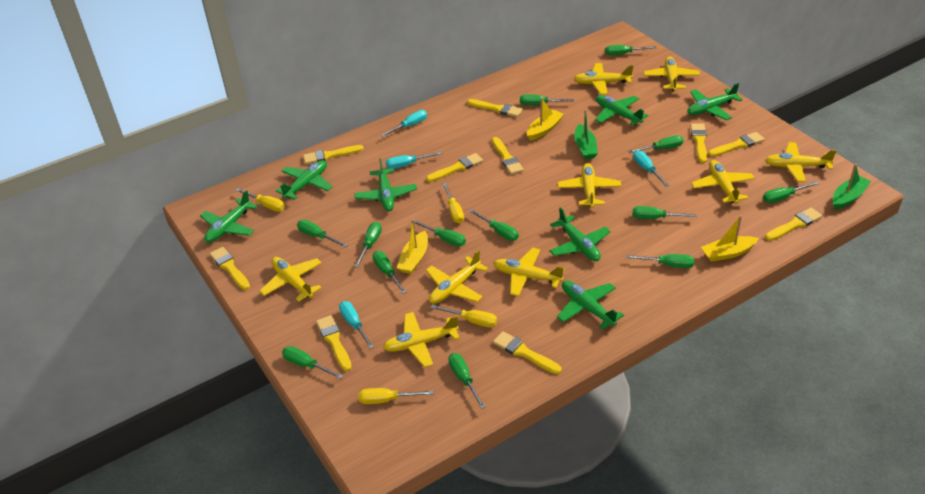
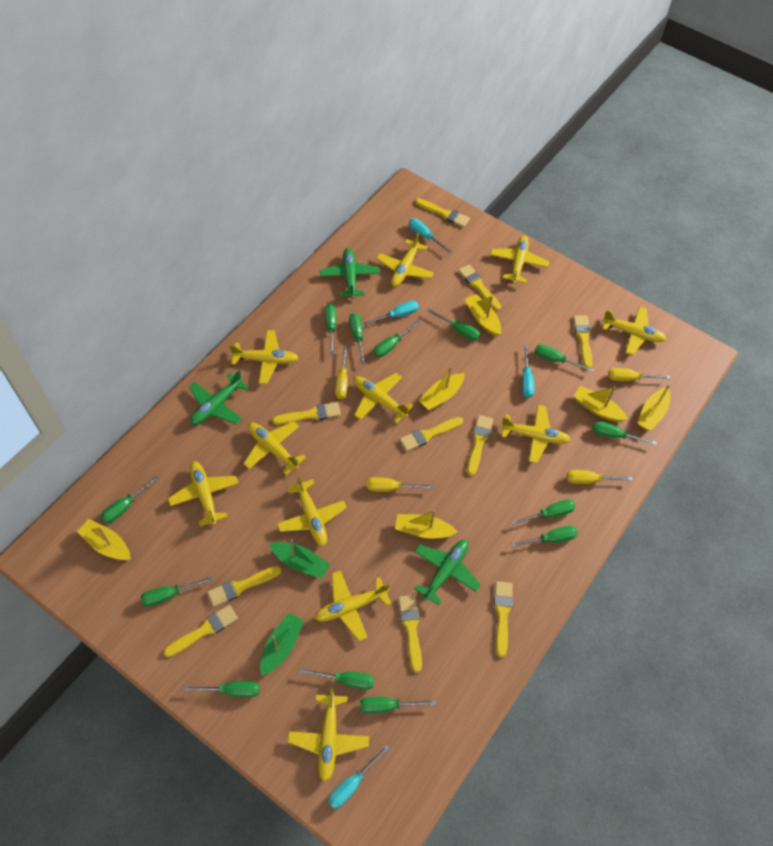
green plane: [200,190,258,243] [276,160,332,200] [354,158,417,211] [549,207,611,261] [557,280,624,330] [595,95,648,126] [687,83,742,120] = 7 -> [189,370,249,425] [320,248,380,299] [414,540,481,606] = 3
yellow boat: [397,219,428,274] [527,98,564,141] [701,215,759,262] = 3 -> [77,519,131,560] [395,510,458,539] [418,367,464,410] [465,294,501,336] [574,386,628,422] [637,384,670,431] = 6
yellow plane: [259,257,322,302] [383,312,460,367] [426,250,488,304] [493,248,565,296] [557,163,621,208] [574,63,633,95] [644,56,700,91] [691,160,755,204] [765,142,836,182] = 9 -> [168,461,238,526] [229,330,298,384] [243,421,306,475] [277,474,347,546] [288,688,369,782] [315,570,391,641] [353,373,414,423] [376,233,434,287] [490,236,549,284] [500,405,571,463] [602,306,667,355] = 11

